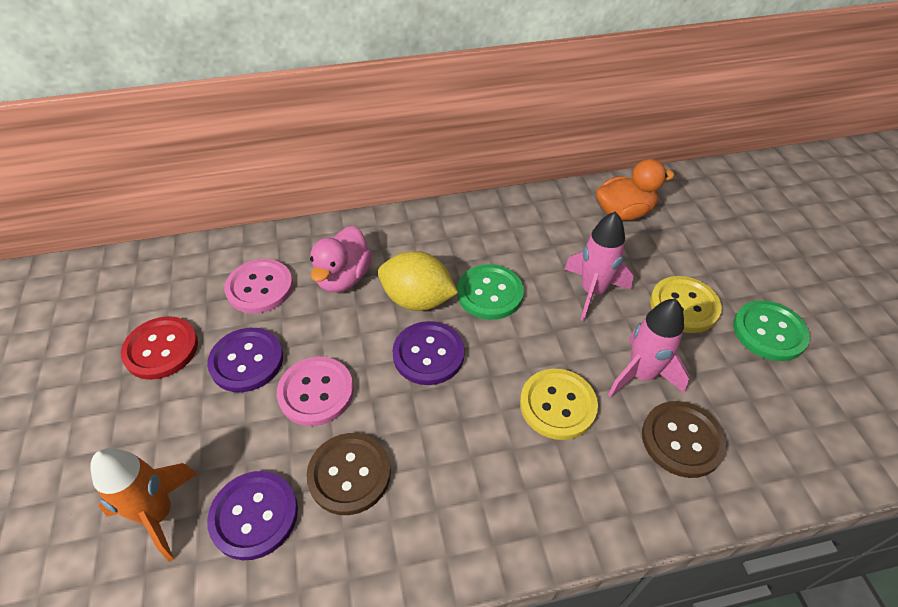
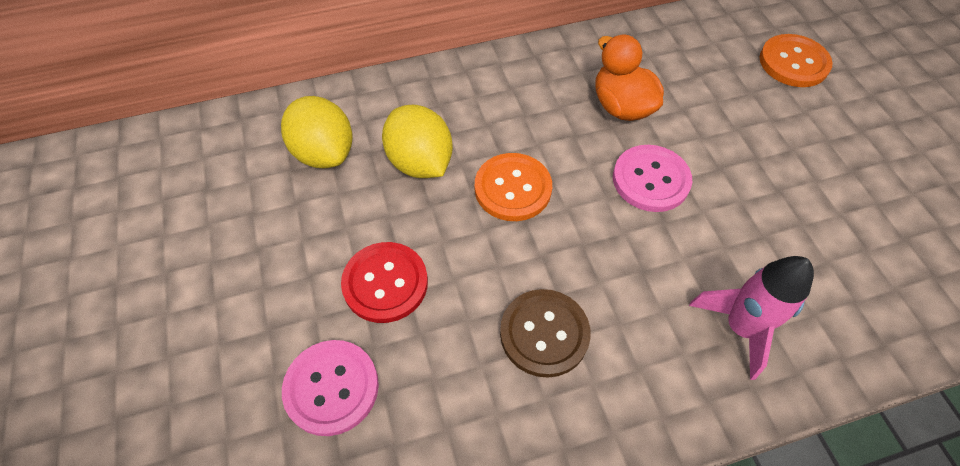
brown button: [306,433,391,515] [642,401,727,478] = 2 -> [500,289,591,378] = 1
green button: [457,264,524,320] [733,300,810,361] = 2 -> none = 0
orange button: none = 0 -> [475,153,552,221] [759,34,833,87] = 2
orange rocket: [90,448,198,562] = 1 -> none = 0
pink duck: [310,226,372,292] = 1 -> none = 0
pink rocket: [564,211,634,321] [608,299,690,398] = 2 -> [689,256,814,380] = 1
purple button: [207,328,283,392] [207,471,298,560] [392,321,465,385] = 3 -> none = 0
yellow button: [520,369,598,440] [650,276,722,333] = 2 -> none = 0
yellow lemon: [378,251,458,311] = 1 -> [281,96,353,168] [382,105,453,178] = 2

